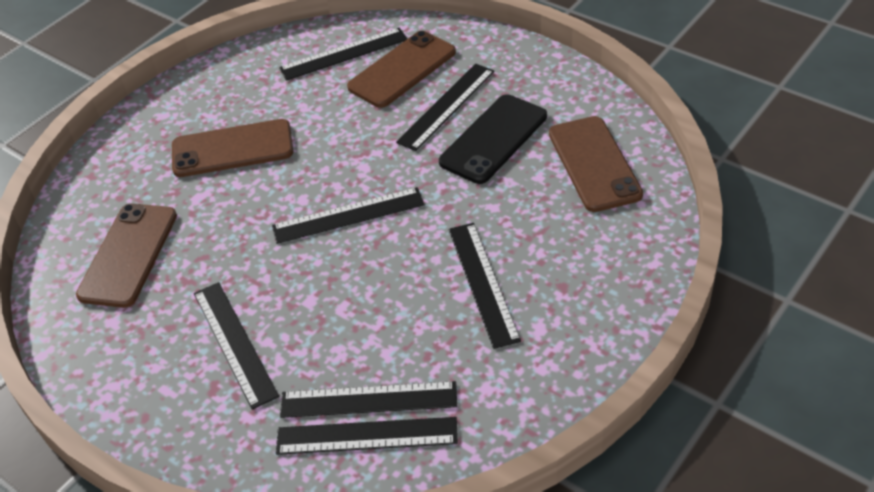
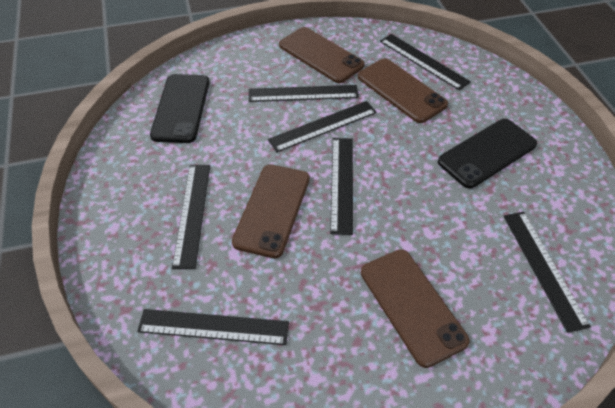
black phone: [439,94,547,184] = 1 -> [150,74,209,143] [438,119,537,188] = 2

